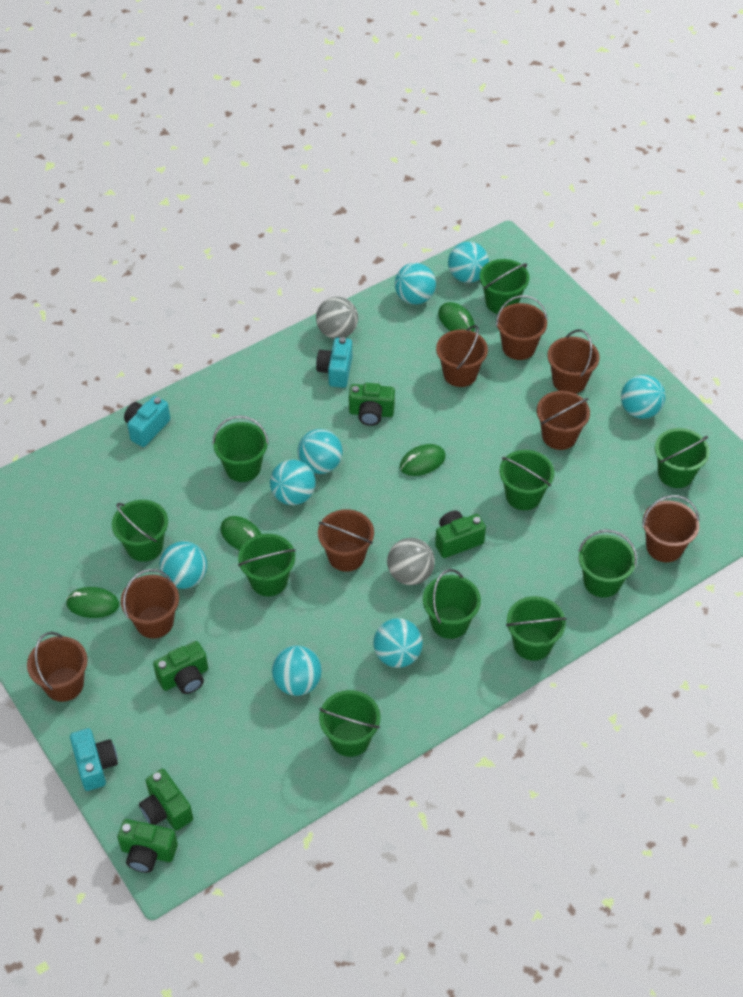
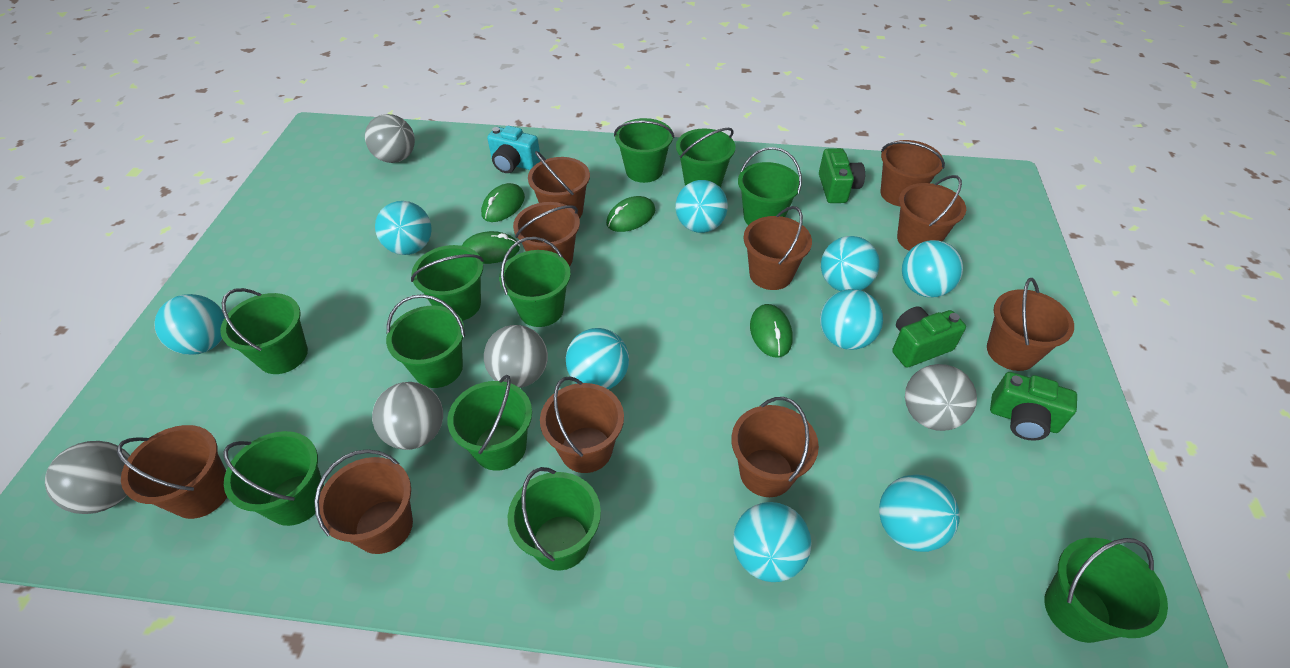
brown bucket: [27,632,88,702] [121,569,179,639] [318,509,374,572] [436,325,488,387] [496,295,547,360] [537,391,590,450] [548,329,599,394] [642,495,699,562] = 8 -> [117,425,227,519] [314,449,413,554] [513,202,580,267] [528,151,590,218] [540,376,624,473] [731,397,819,497] [743,206,812,290] [880,140,945,206] [897,175,966,251] [987,278,1074,371] = 10
green bucket: [112,500,168,562] [213,416,269,482] [238,534,295,596] [319,690,380,757] [423,569,481,639] [480,259,529,314] [499,450,554,510] [506,596,567,661] [578,529,637,598] [655,428,710,488] = 10 -> [220,288,308,374] [223,431,324,526] [386,294,465,388] [411,245,484,321] [447,375,532,471] [499,237,571,327] [508,467,601,570] [614,118,674,183] [676,128,736,187] [738,147,802,225] [1044,538,1168,643] = 11
green camera: [118,819,178,873] [139,769,193,831] [153,641,208,694] [349,383,395,426] [435,510,486,558] = 5 -> [819,148,865,203] [892,306,966,368] [990,372,1077,441] = 3
grey ball: [316,297,358,339] [387,538,435,585] = 2 -> [45,441,130,514] [365,114,415,163] [372,382,443,450] [484,325,548,388] [905,364,977,431] = 5
turquoise ball: [159,541,207,589] [270,460,316,505] [272,645,322,696] [297,429,343,474] [373,618,423,668] [395,263,436,305] [448,241,489,283] [621,375,666,419] = 8 -> [154,294,225,355] [375,201,432,255] [566,328,629,389] [676,180,728,233] [733,502,811,582] [820,289,883,350] [821,236,880,291] [879,474,960,552] [902,240,963,297] = 9
turquoise camera: [70,728,118,791] [124,396,170,447] [316,337,352,388] = 3 -> [487,126,540,173] = 1

